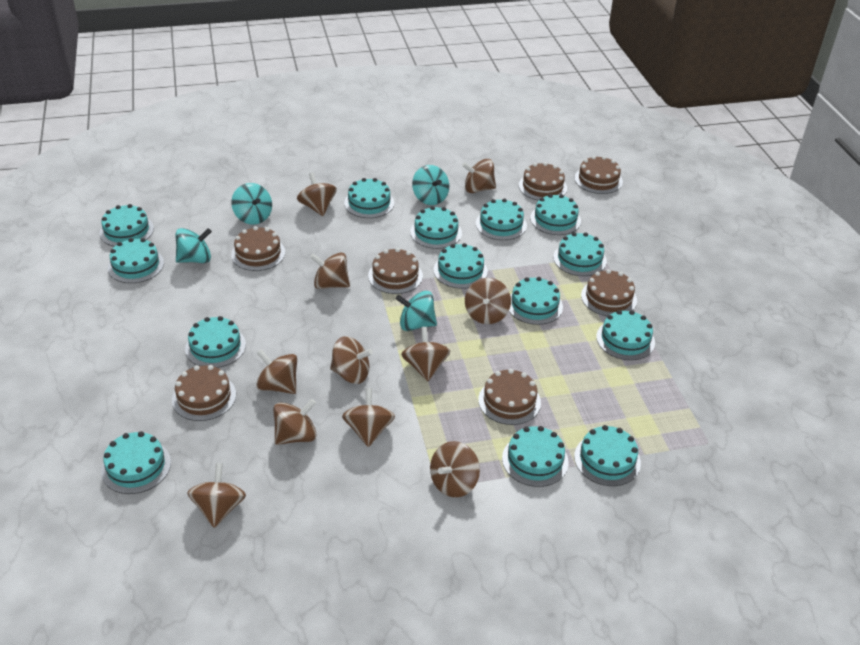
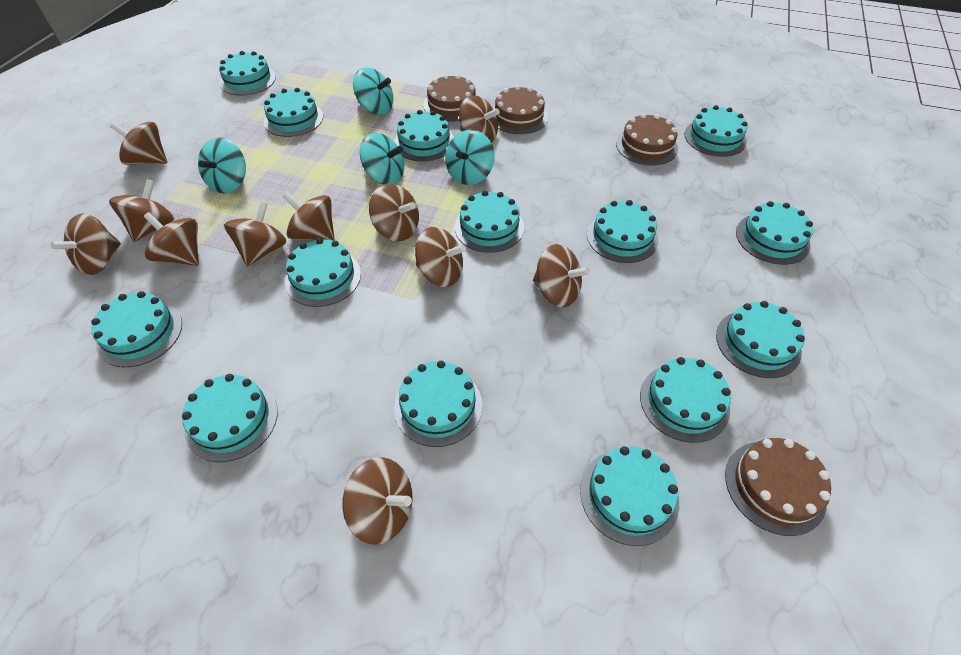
brown cake: [172,365,236,421] [231,226,285,271] [368,248,423,294] [478,369,541,425] [519,162,567,201] [575,156,623,194] [581,269,637,316] = 7 -> [423,74,476,122] [493,85,548,134] [616,113,678,166] [725,438,831,536] = 4

